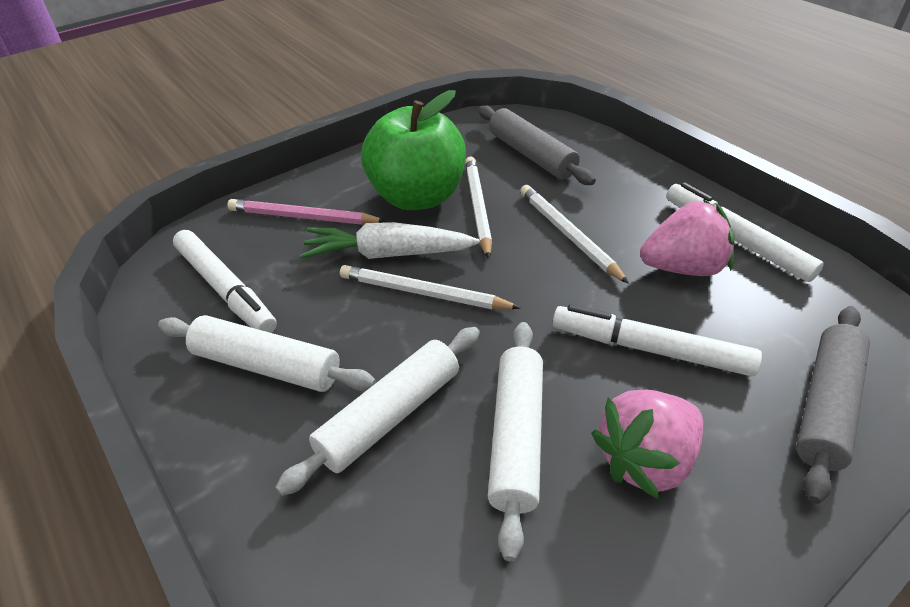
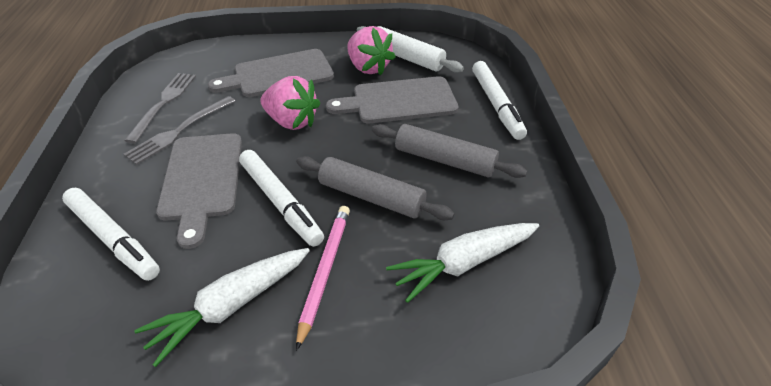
green apple: [361,90,466,210] = 1 -> none = 0
grey cutting board: none = 0 -> [156,133,242,249] [208,49,334,97] [326,76,458,123] = 3
grey fork: none = 0 -> [124,96,235,165] [125,73,196,143] = 2
white carrot: [300,222,480,259] = 1 -> [134,248,310,367] [386,223,539,303] = 2
white pencil: [340,265,520,309] [465,157,492,259] [520,185,629,284] = 3 -> none = 0
white rolling pin: [158,315,376,392] [275,327,480,496] [488,322,543,562] = 3 -> [357,26,464,73] = 1

